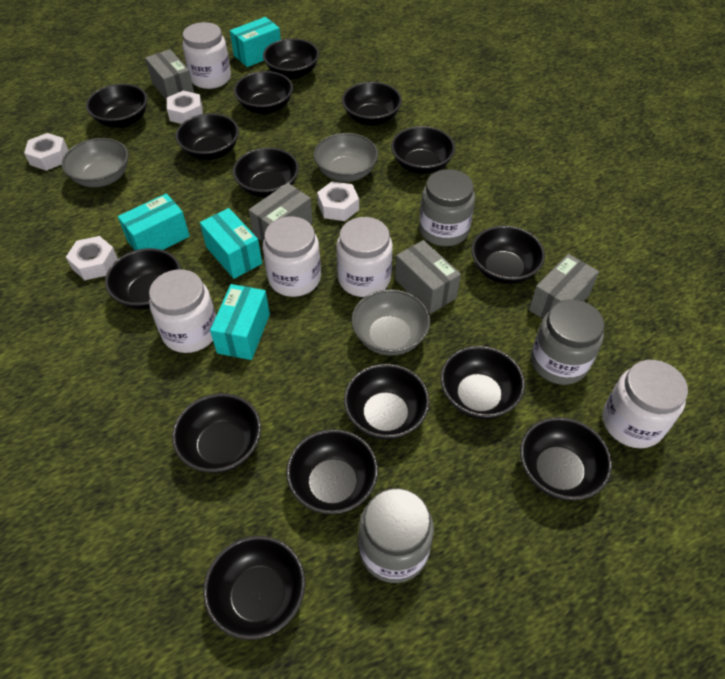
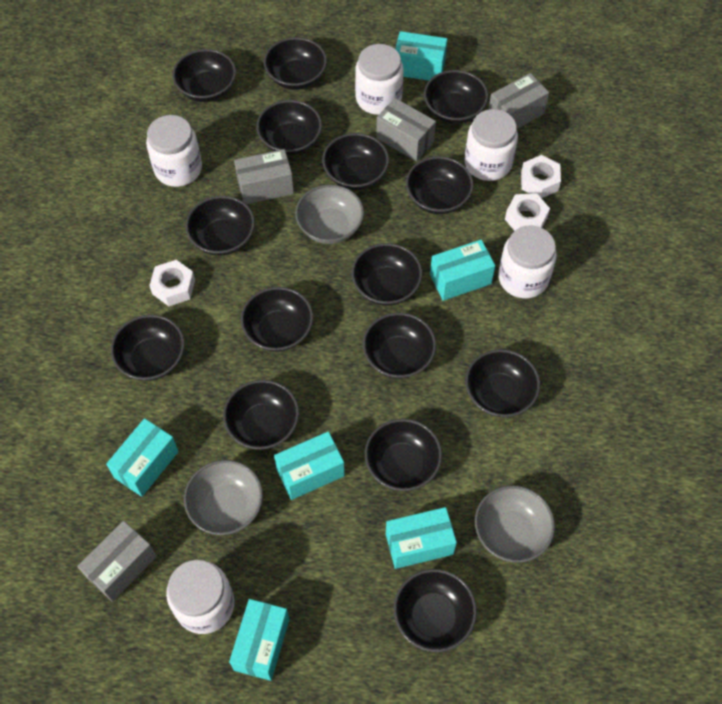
grey jar: [359,488,434,583] [419,169,475,246] [531,299,605,385] = 3 -> none = 0
turquoise box: [118,193,190,251] [200,208,262,279] [210,284,270,360] [230,17,281,67] = 4 -> [106,418,179,497] [229,599,289,681] [274,431,345,500] [386,507,457,569] [395,31,447,81] [430,240,495,301] = 6
white nut: [24,133,68,171] [66,236,118,280] [167,90,203,124] [317,181,359,221] = 4 -> [149,260,195,306] [505,193,550,231] [521,155,561,198] = 3

